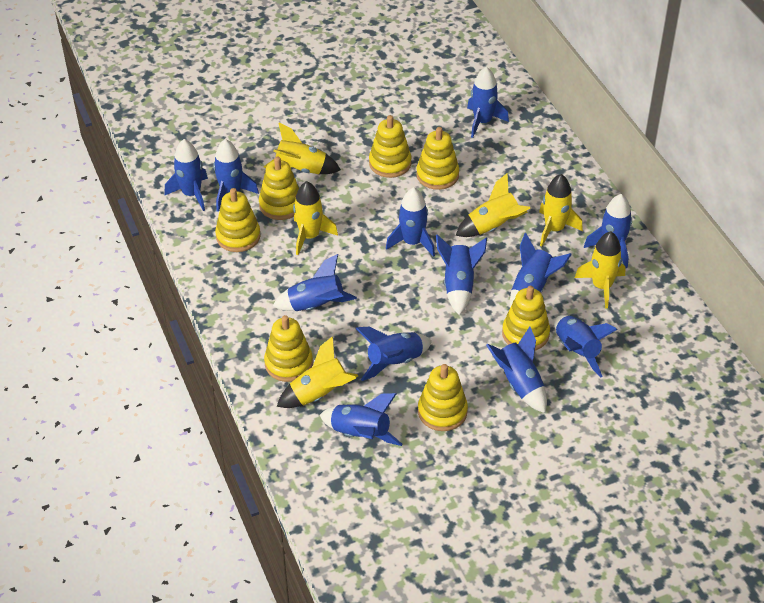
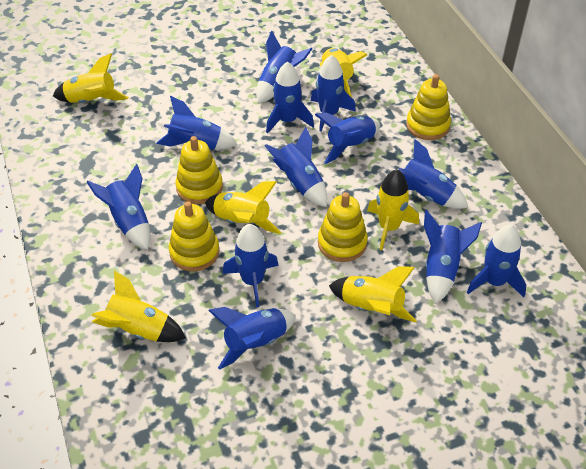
yellow stacking toy: [215,188,261,252] [259,157,299,220] [264,315,313,382] [369,115,412,178] [416,127,459,190] [418,364,468,431] [502,286,550,350] = 7 -> [169,201,220,272] [175,136,223,204] [318,192,368,262] [406,74,451,140] = 4

